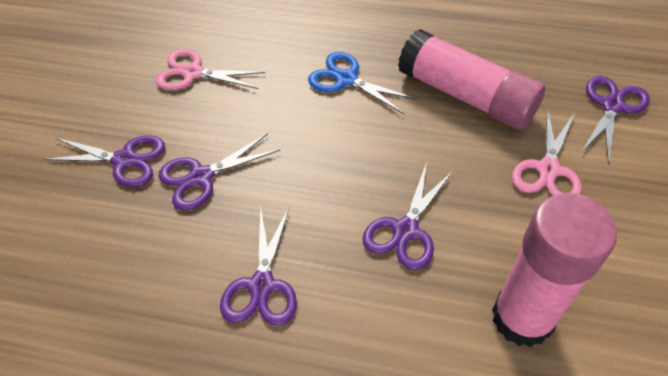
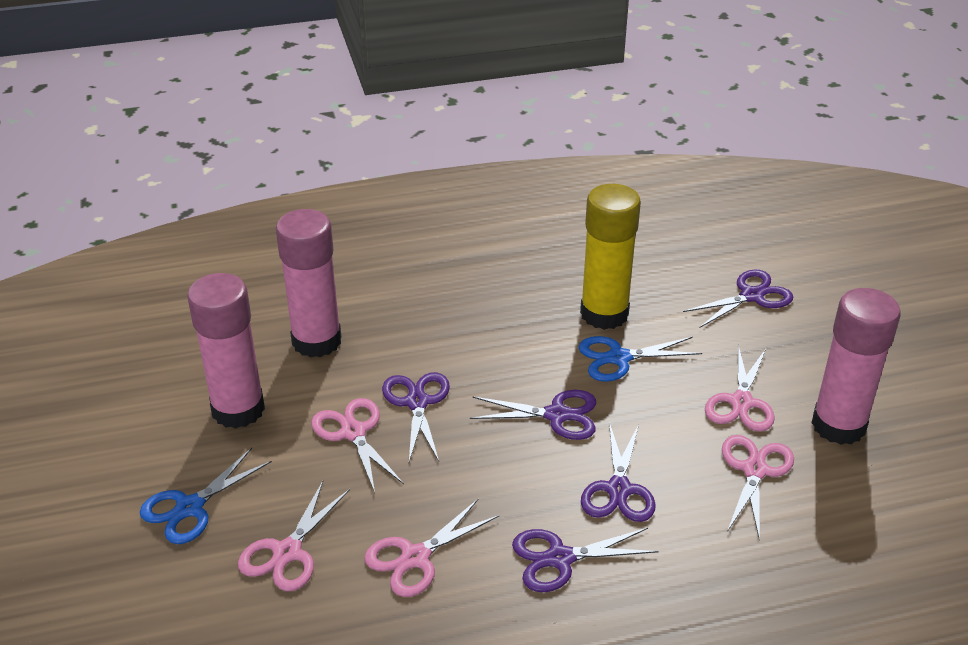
blue scissors: [308,52,417,114] = 1 -> [140,448,272,544] [579,336,702,382] = 2
pink glue stick: [398,29,546,130] [492,193,617,347] = 2 -> [187,273,265,429] [276,209,341,358] [812,288,901,445] = 3
pink scissors: [156,49,265,90] [512,107,582,196] = 2 -> [238,481,350,591] [311,398,404,493] [364,498,499,597] [705,345,775,432] [722,435,794,540] = 5
yellow glue stick: none = 0 -> [580,184,641,330] = 1

